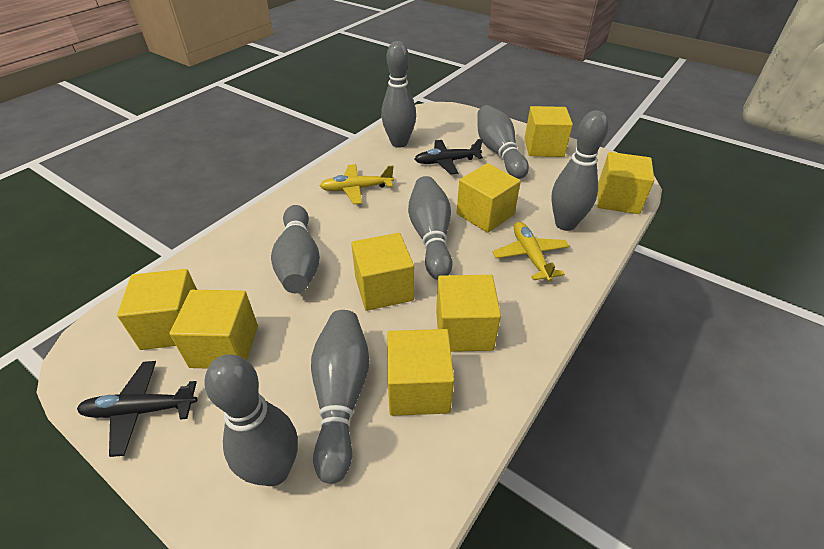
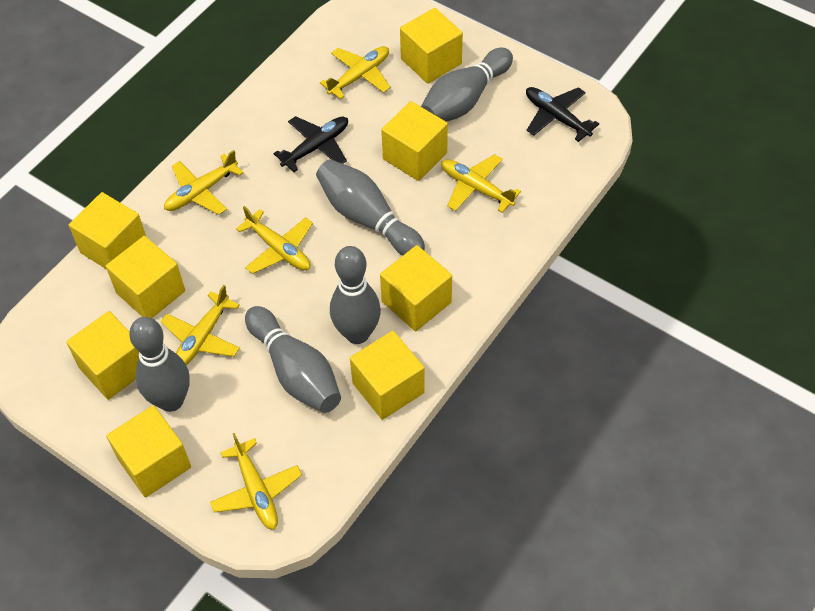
grey bowling pin: [205,354,298,486] [271,205,320,293] [311,310,370,484] [381,41,416,148] [408,176,453,280] [477,105,529,179] [551,111,609,231] = 7 -> [129,317,190,412] [245,306,341,413] [316,159,425,256] [330,246,381,344] [421,48,513,121] = 5
yellow plane: [320,164,394,204] [493,222,570,282] = 2 -> [161,285,240,365] [164,150,244,215] [210,433,302,530] [236,206,313,274] [320,46,391,99] [441,154,521,213] = 6

